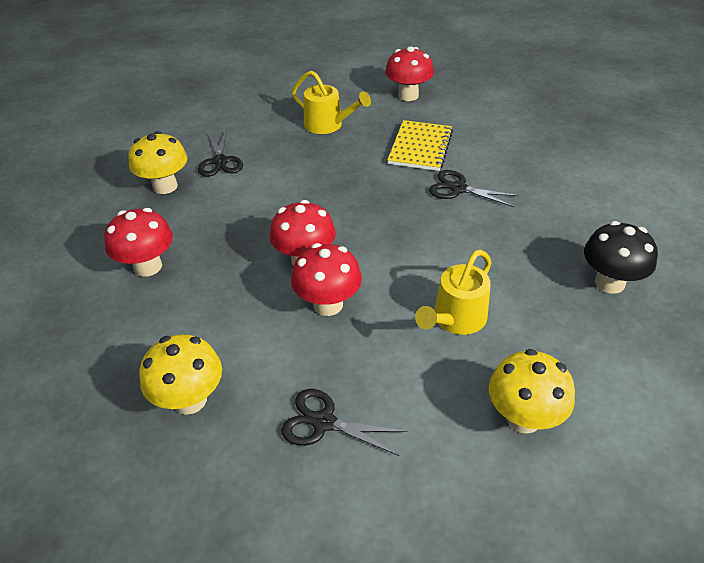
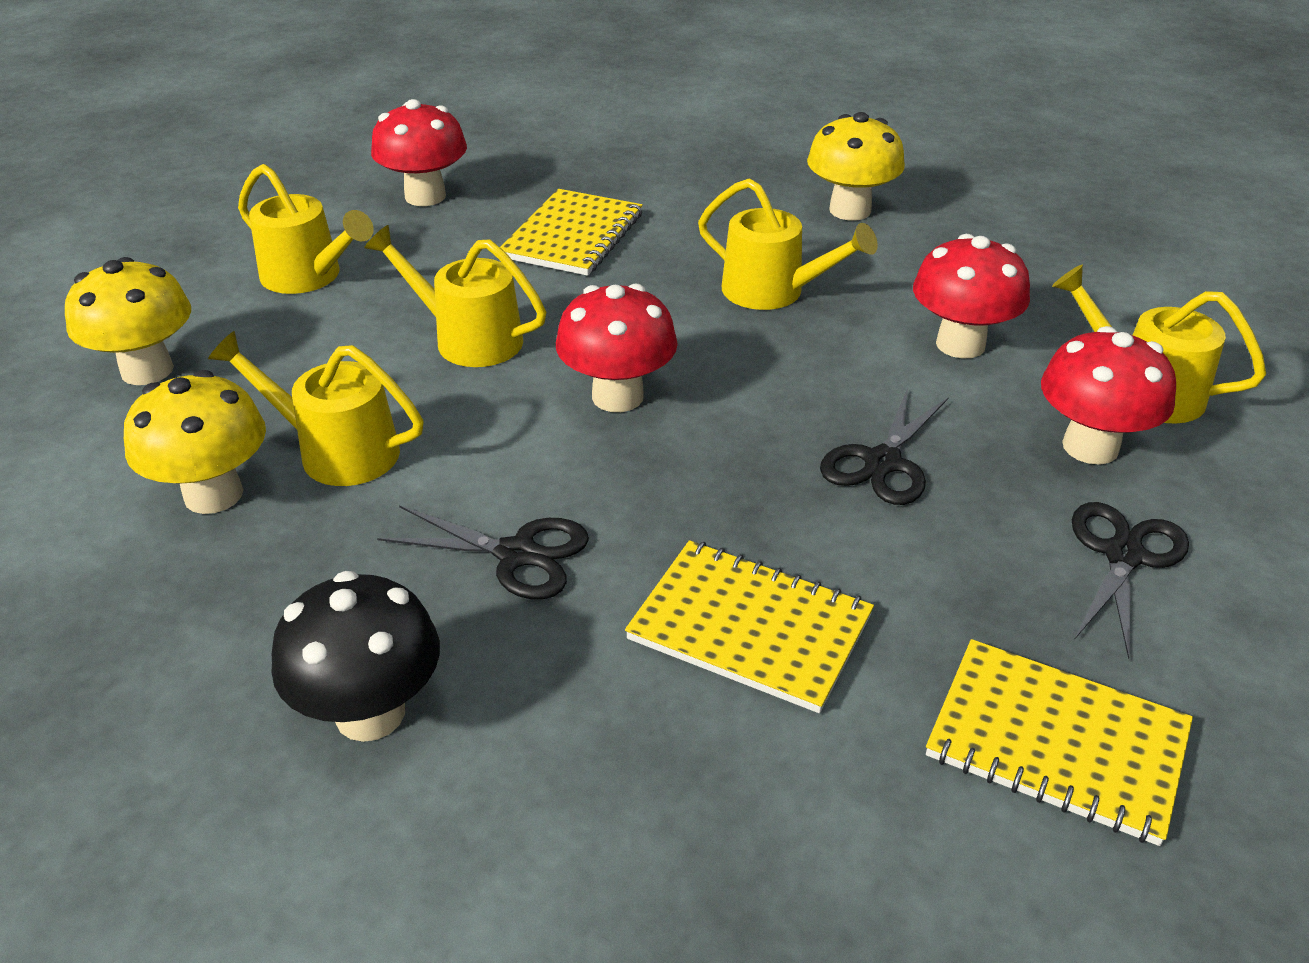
yellow notebook: [387,120,453,171] = 1 -> [500,189,643,276] [625,540,874,713] [926,639,1193,846] = 3
yellow watering can: [292,71,371,134] [415,250,491,335] = 2 -> [208,331,424,486] [238,164,374,294] [364,225,546,367] [698,178,878,310] [1052,265,1266,423] = 5

